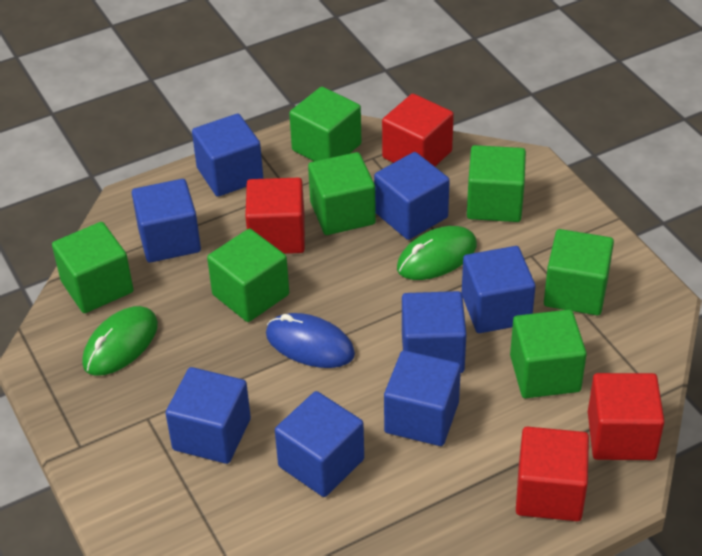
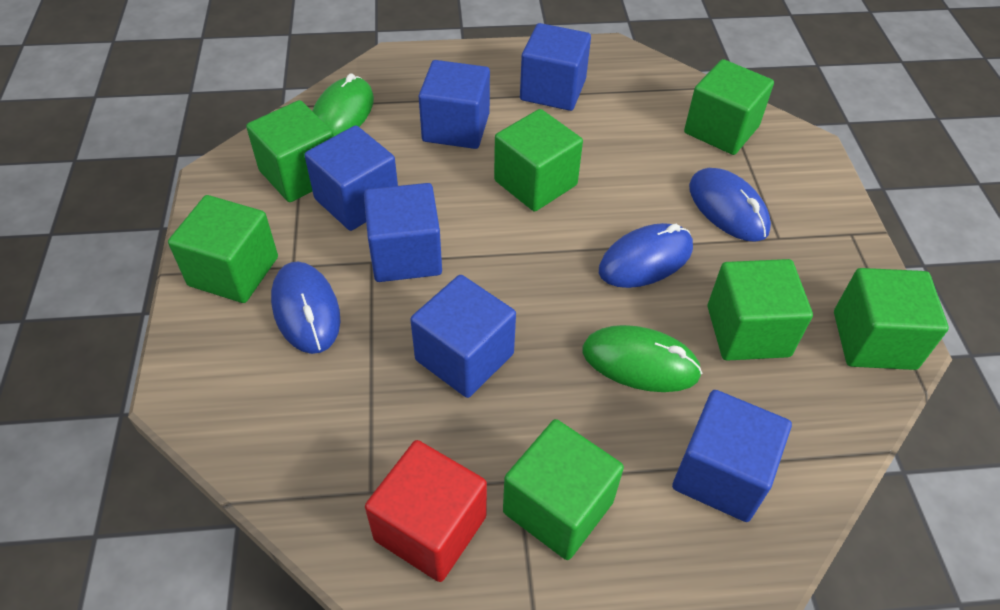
blue cube: [132,179,201,263] [166,367,251,464] [192,114,263,197] [275,391,364,497] [374,152,450,240] [384,350,461,446] [402,291,467,373] [462,246,536,333] = 8 -> [305,125,398,231] [364,183,442,282] [410,275,516,398] [419,60,490,149] [520,23,591,111] [672,390,792,522] = 6
blue mouse: [266,313,355,368] = 1 -> [271,262,340,354] [599,223,693,288] [689,168,771,242] = 3
red cube: [245,178,305,254] [382,94,454,166] [516,427,589,521] [588,373,665,460] = 4 -> [365,440,487,582] = 1

